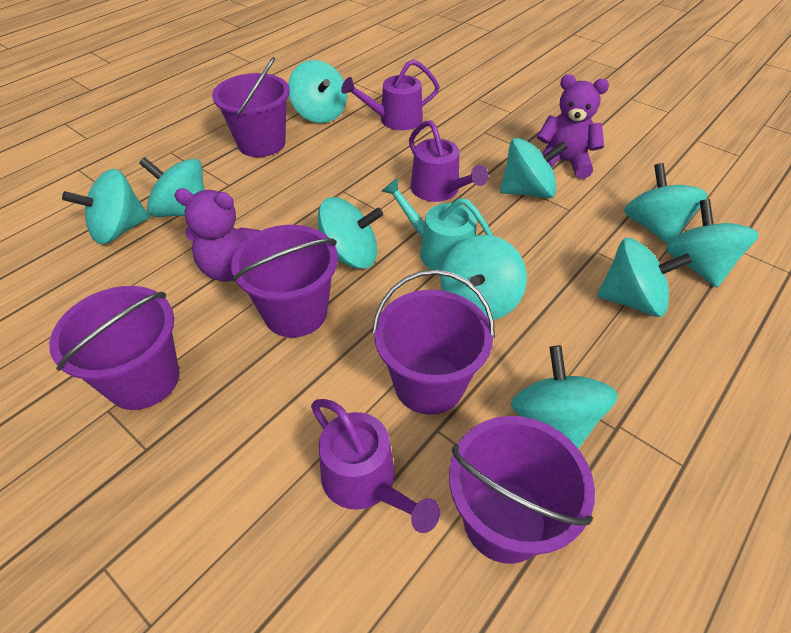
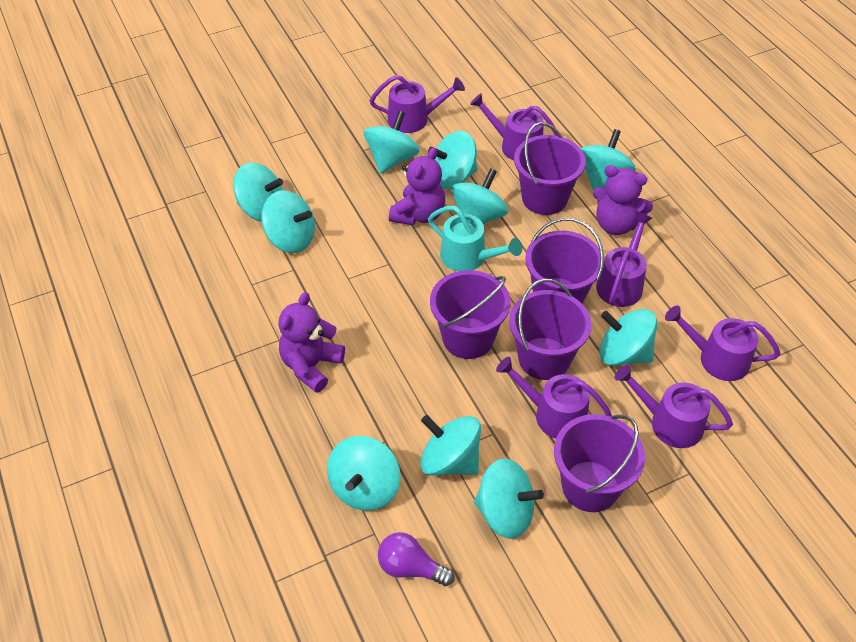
purple light bulb: none = 0 -> [378,532,454,586] = 1
purple teddy bear: [174,189,261,281] [537,74,609,179] = 2 -> [278,292,345,393] [389,147,445,226] [593,165,653,235] = 3
purple watering can: [311,399,440,533] [341,59,440,130] [409,120,489,202] = 3 -> [370,75,465,133] [470,93,558,160] [496,357,612,438] [596,213,652,307] [615,365,733,448] [665,306,780,381] = 6

